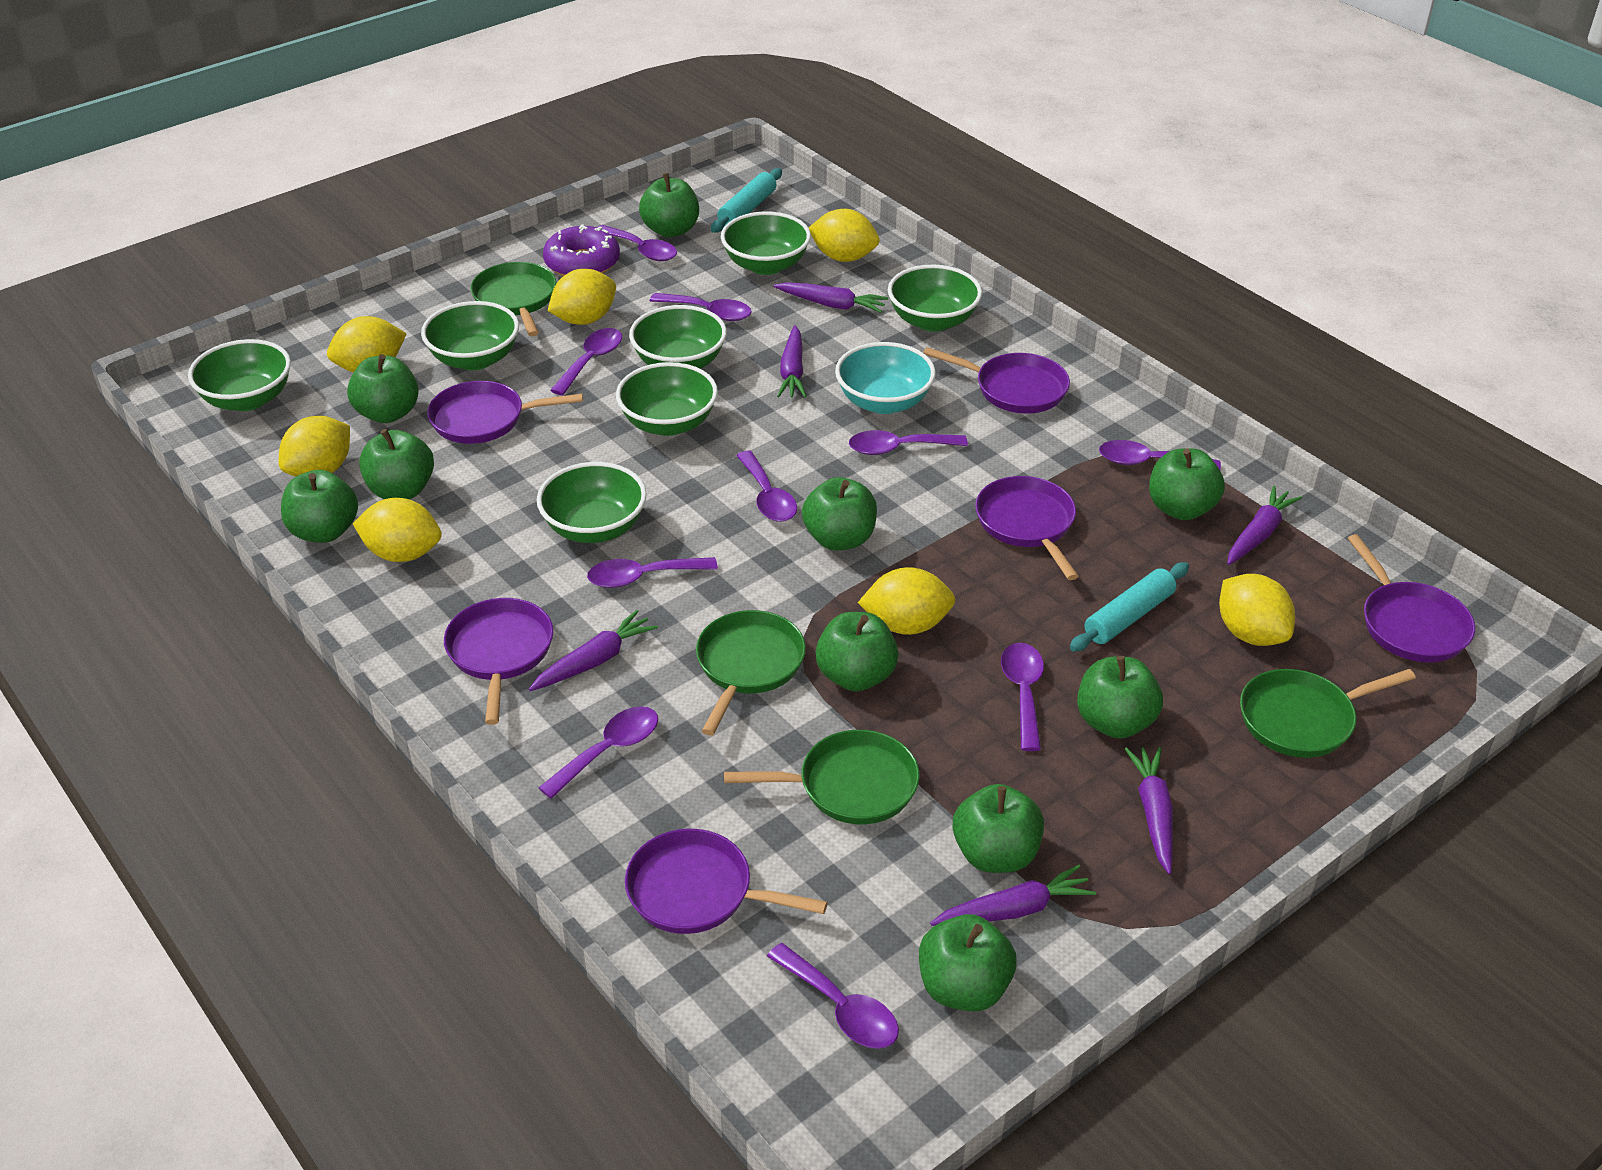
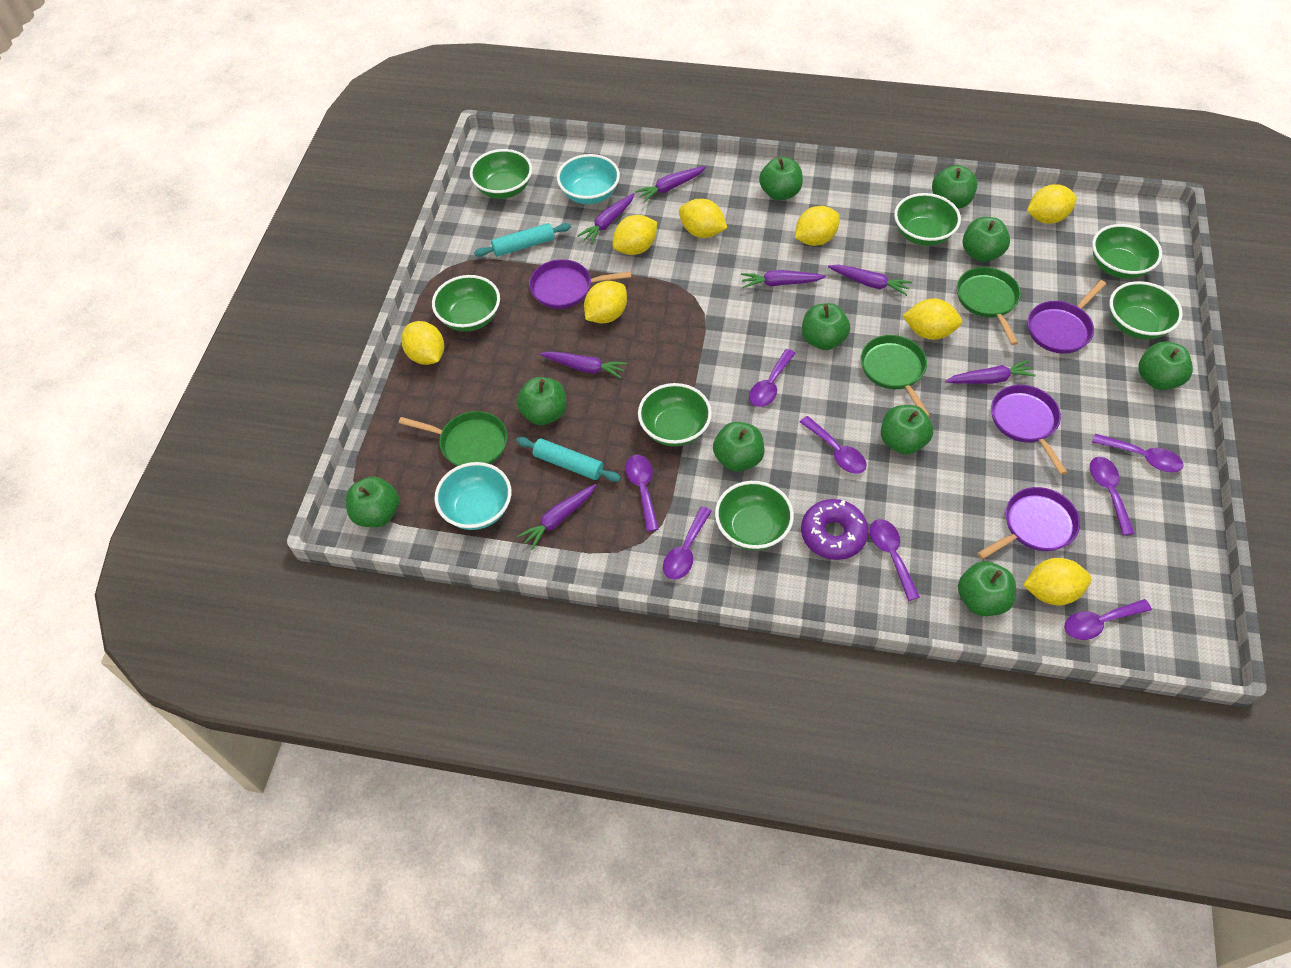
green pan: [470,262,556,336] [696,610,806,736] [724,730,920,824] [1240,669,1416,758] = 4 -> [399,411,507,466] [861,335,930,417] [957,267,1021,345] = 3
purple carrot: [529,610,658,691] [774,282,888,313] [777,325,807,398] [930,865,1096,926] [1125,747,1173,874] [1227,486,1302,565] = 6 -> [517,484,596,550] [540,351,627,378] [577,193,635,244] [635,166,706,203] [741,270,826,288] [828,265,912,296] [945,360,1036,384] = 7
purple pan: [427,381,583,444] [444,598,553,725] [625,829,828,934] [923,347,1070,413] [975,476,1079,580] [1348,534,1475,663] = 6 -> [529,259,631,309] [977,487,1080,560] [991,385,1067,475] [1028,280,1106,354] = 4
purple spoon: [539,706,658,799] [550,328,622,395] [587,557,718,588] [597,225,677,261] [650,293,752,321] [736,451,797,522] [767,943,899,1049] [849,430,968,455] [1001,643,1044,751] [1099,440,1221,470] = 10 -> [625,455,659,532] [663,507,712,580] [749,349,796,407] [800,416,867,474] [870,519,920,601] [1064,599,1152,640] [1090,457,1135,535] [1092,434,1183,472] = 8
turquoise bowl: [835,342,936,414] = 1 -> [434,462,511,530] [557,154,620,204] = 2
yellow lemon: [279,416,350,477] [327,316,407,373] [353,498,442,562] [548,269,616,325] [809,209,880,262] [858,567,956,635] [1219,574,1295,646] = 7 -> [401,321,444,365] [584,281,627,323] [612,215,657,255] [679,199,727,238] [795,206,840,246] [903,299,962,340] [1023,558,1091,605] [1027,185,1077,224] = 8

